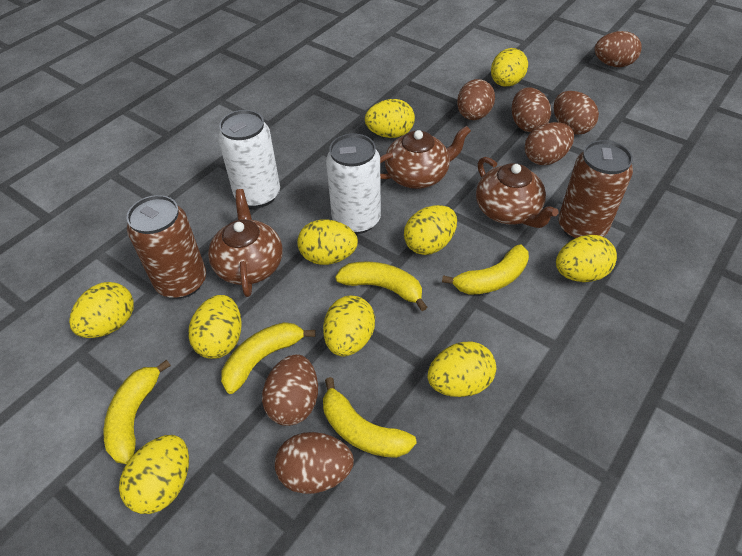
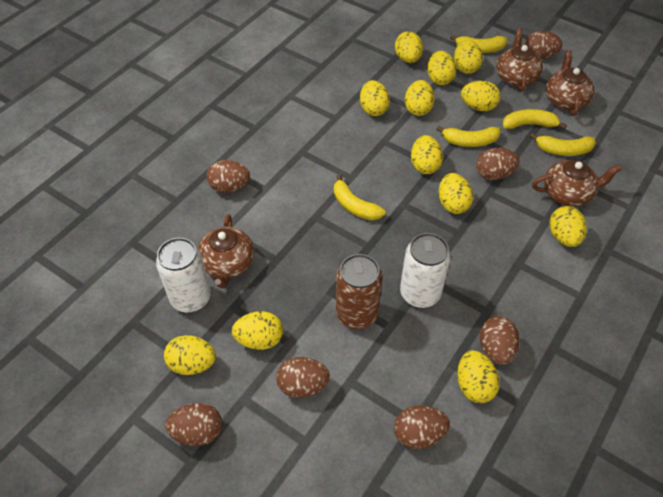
brown can: [127,195,206,299] [558,140,633,239] = 2 -> [336,254,383,329] = 1
brown teapot: [208,189,283,297] [380,126,471,189] [476,157,558,228] = 3 -> [198,214,254,288] [496,28,543,92] [532,160,622,207] [546,50,594,116] = 4
yellow egg: [69,282,134,338] [119,435,189,514] [188,295,242,359] [297,219,358,265] [323,296,375,356] [365,99,415,138] [404,205,457,255] [428,341,496,397] [491,48,528,87] [556,235,617,282] = 10 -> [164,335,216,375] [232,311,283,350] [360,80,390,116] [395,31,423,63] [405,80,435,116] [411,135,443,174] [427,51,456,85] [439,173,473,214] [454,40,483,74] [457,350,500,403] [461,81,501,111] [549,206,587,247] = 12

